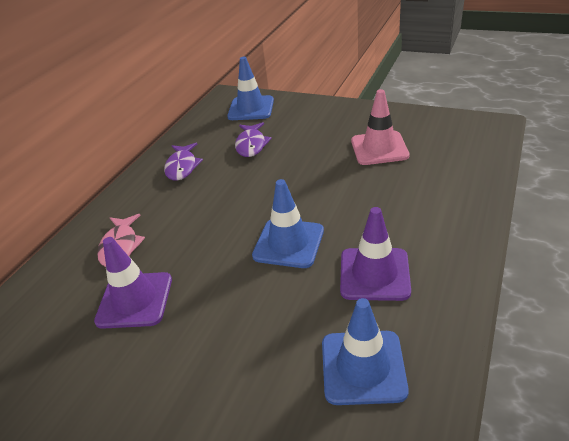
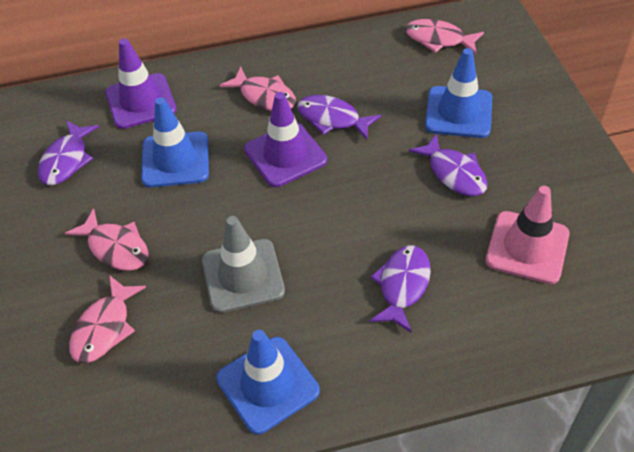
grey traffic cone: none = 0 -> [202,216,285,313] = 1
pink fish: [97,214,145,267] = 1 -> [65,208,149,271] [69,275,146,363] [219,67,296,111] [405,19,484,54] = 4
purple fish: [164,143,203,181] [235,122,272,157] = 2 -> [38,120,99,185] [297,95,381,140] [370,246,431,333] [409,133,488,196] = 4

